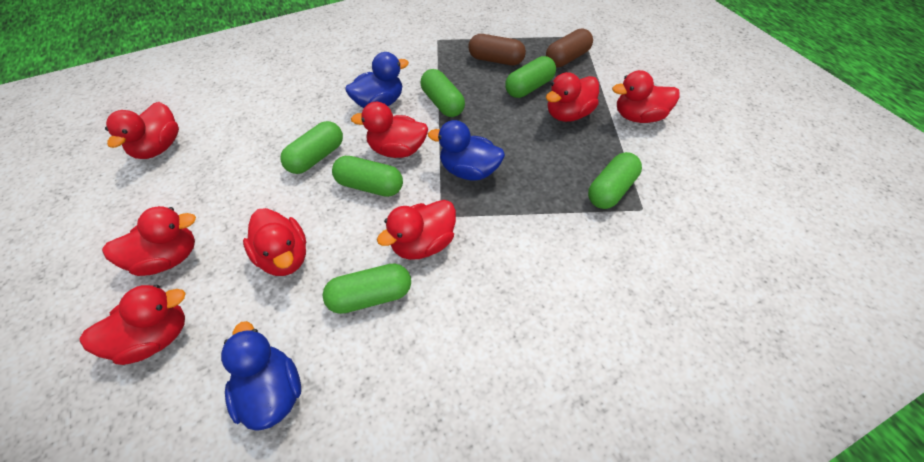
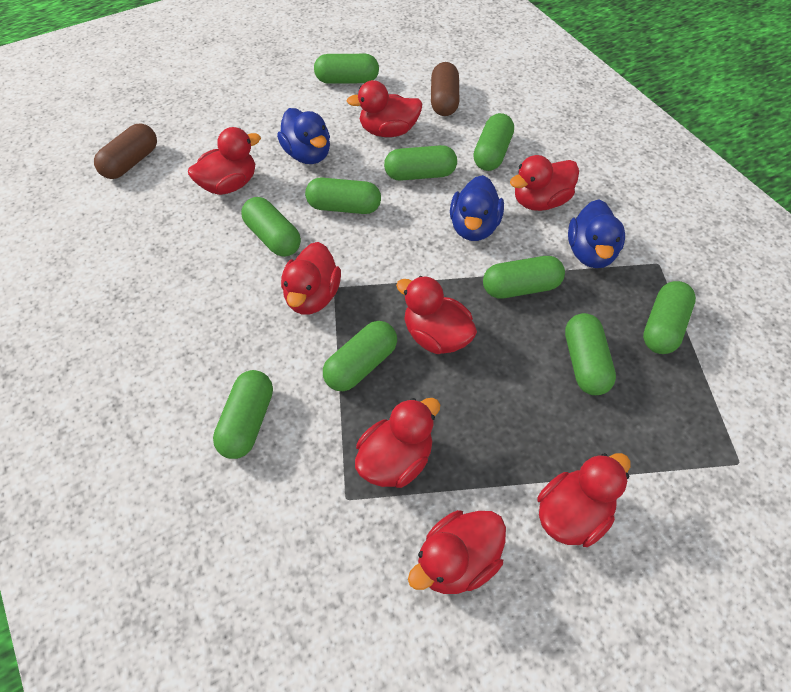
green capsule: [280,121,343,174] [323,263,411,314] [332,156,403,197] [421,69,465,117] [505,56,556,98] [588,152,642,209] = 6 -> [213,370,273,459] [241,197,301,257] [305,178,381,214] [314,54,379,84] [323,321,397,391] [384,145,457,181] [473,113,514,171] [483,256,565,299] [565,313,616,395] [643,281,696,354] = 10

